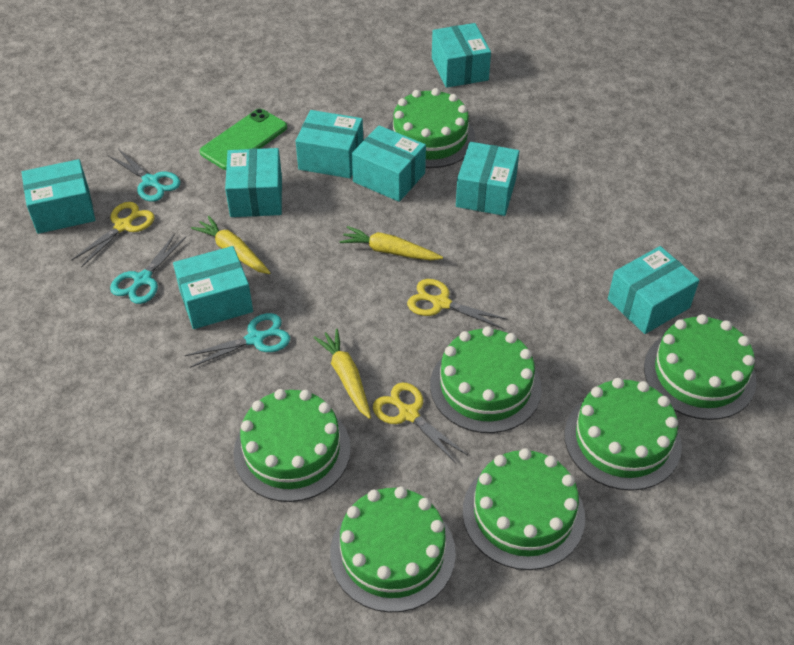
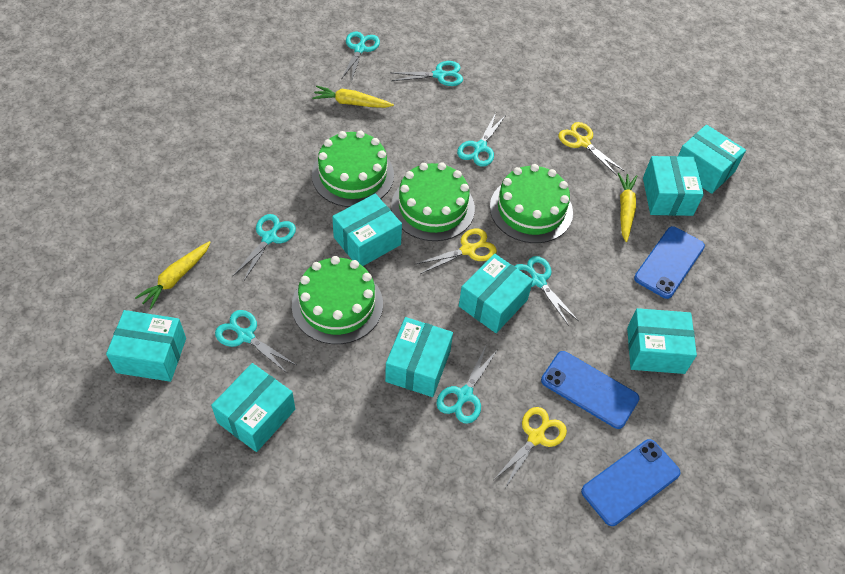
blue phone: none = 0 -> [541,351,640,429] [581,439,681,526] [634,226,705,299] = 3
green cake: [233,389,351,502] [330,487,456,612] [387,88,475,168] [430,326,542,433] [463,448,585,570] [564,378,682,491] [644,314,757,420] = 7 -> [292,256,383,344] [312,131,394,207] [391,162,475,241] [490,164,573,243] = 4
green phone: [199,109,287,170] = 1 -> none = 0
turquoise scissors: [109,149,180,202] [110,233,186,304] [185,313,290,368] = 3 -> [215,310,296,374] [233,214,296,282] [342,32,380,82] [390,61,463,86] [436,346,498,424] [457,113,506,167] [515,256,579,326] = 7

